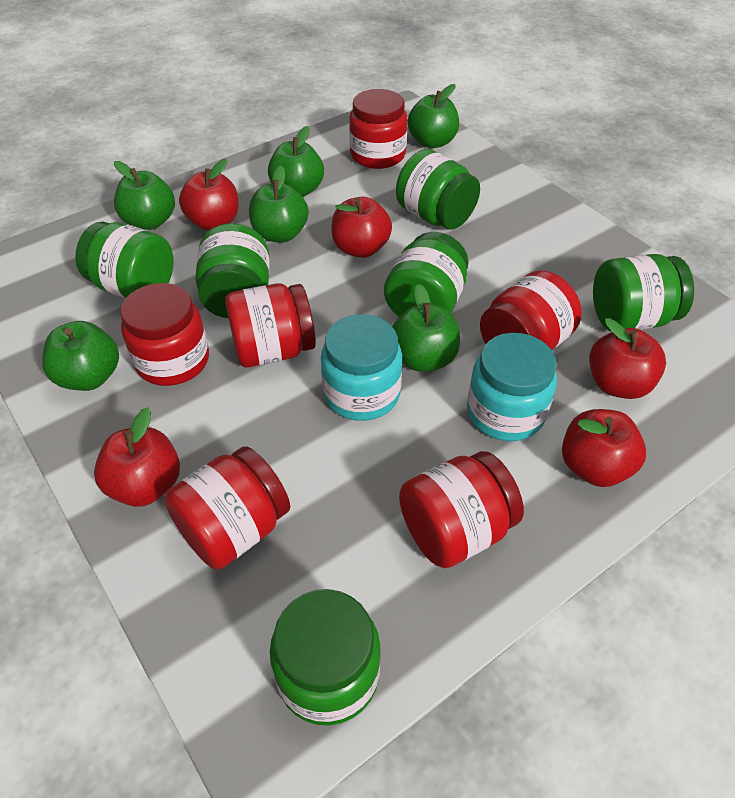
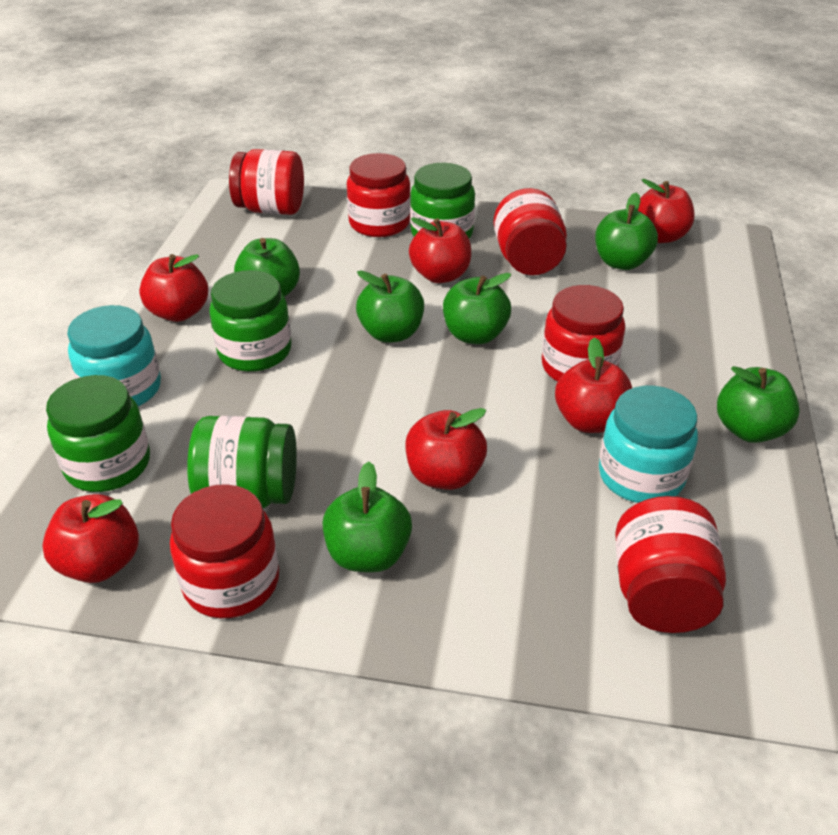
green jar: [75,222,174,299] [195,223,270,318] [270,589,381,726] [384,232,468,317] [396,149,480,230] [593,254,694,331] = 6 -> [46,375,150,492] [187,416,297,508] [209,270,292,372] [410,163,475,238] = 4
red apple: [94,407,180,507] [179,159,239,231] [331,197,392,258] [562,409,646,487] [589,318,666,399] = 5 -> [42,494,139,583] [139,254,208,322] [405,408,487,490] [409,217,471,283] [555,337,632,433] [637,179,695,243] = 6

